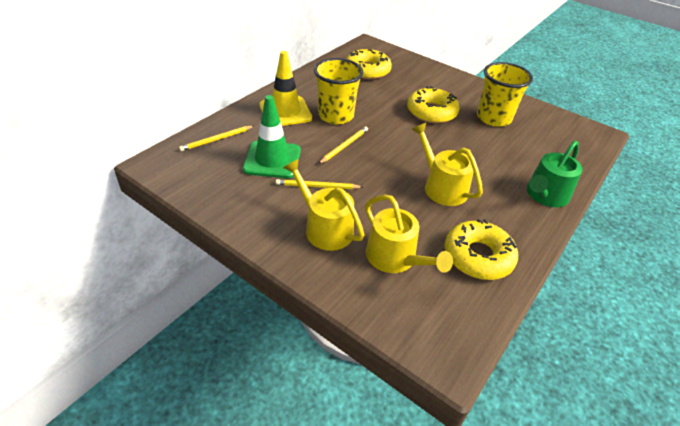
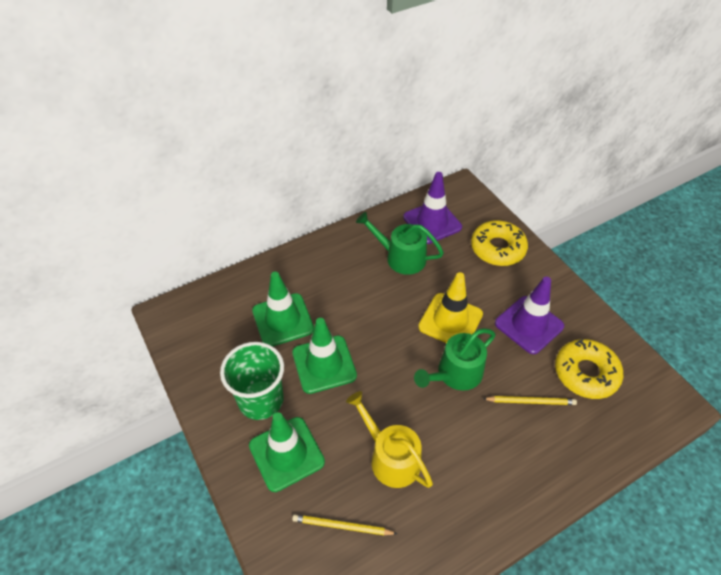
green cup: none = 0 -> [220,342,284,420] = 1
green traffic cone: [243,95,301,178] = 1 -> [249,412,325,492] [252,272,314,347] [292,318,357,394] = 3
green watering can: [527,141,582,207] = 1 -> [356,212,444,275] [414,328,496,391] = 2
purple traffic cone: none = 0 -> [403,172,462,244] [495,277,564,354] = 2
yellow cup: [314,58,363,124] [477,62,533,127] = 2 -> none = 0
yellow donut: [346,49,392,79] [407,86,460,124] [445,219,518,280] = 3 -> [471,220,528,266] [555,339,623,399] = 2
yellow pencil: [179,126,254,151] [276,179,363,189] [319,127,368,164] = 3 -> [292,514,398,535] [483,396,577,405] = 2
yellow watering can: [283,159,365,251] [365,195,453,273] [411,123,483,206] = 3 -> [346,391,433,488] = 1

